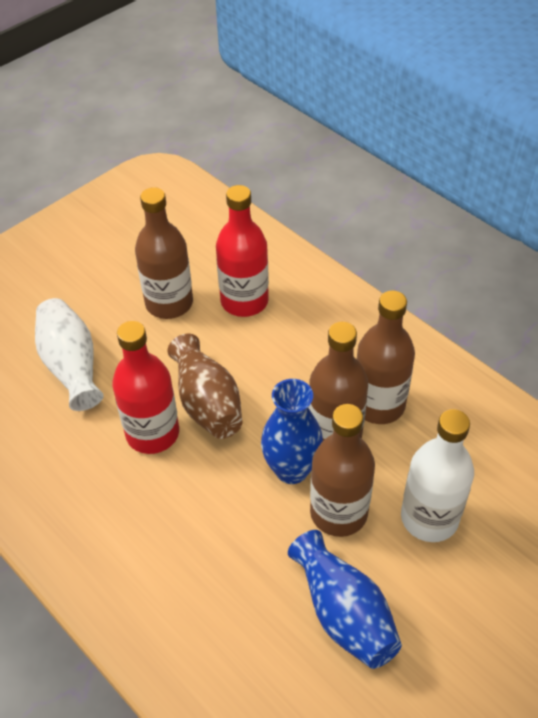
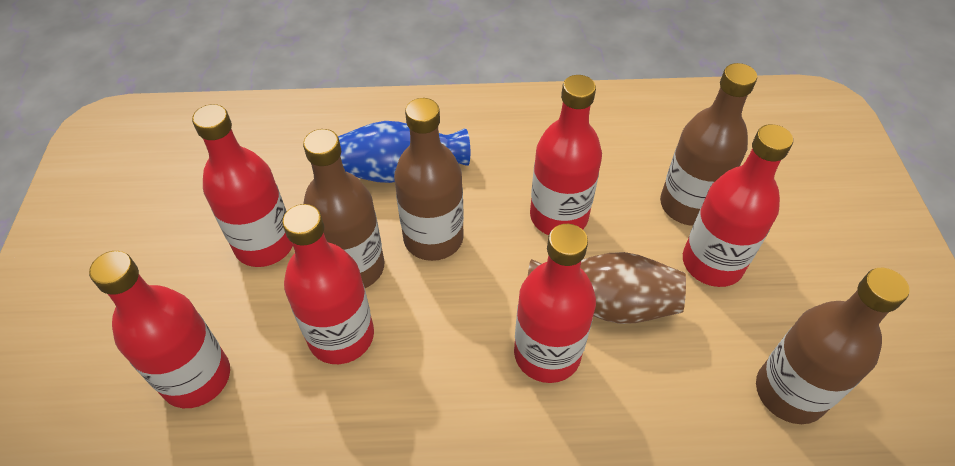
blue vase: [261,379,323,484] [288,530,402,669] = 2 -> [338,121,470,183] = 1
red bottle: [112,321,179,454] [216,185,269,317] = 2 -> [89,251,230,408] [192,104,293,267] [282,204,374,364] [514,224,596,383] [530,75,602,235] [683,124,793,287] = 6
white bottle: [401,409,474,542] = 1 -> none = 0
white vase: [35,298,104,411] = 1 -> none = 0

